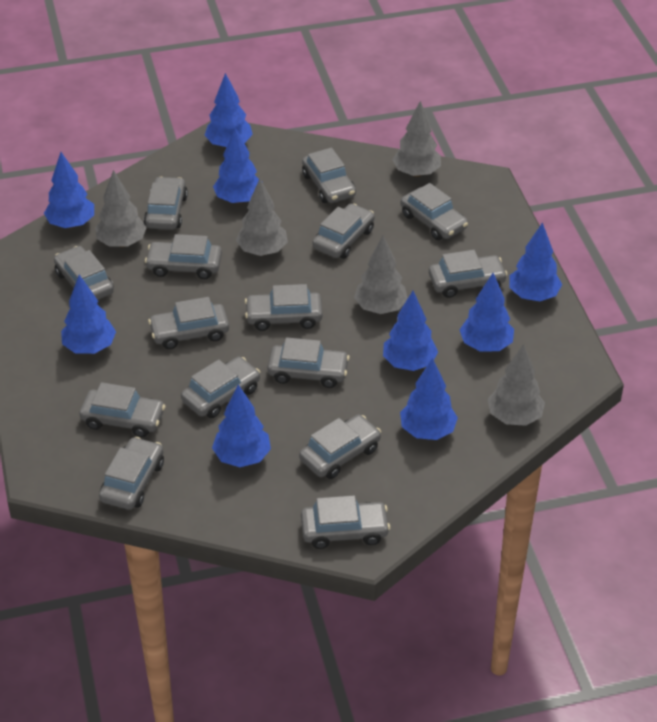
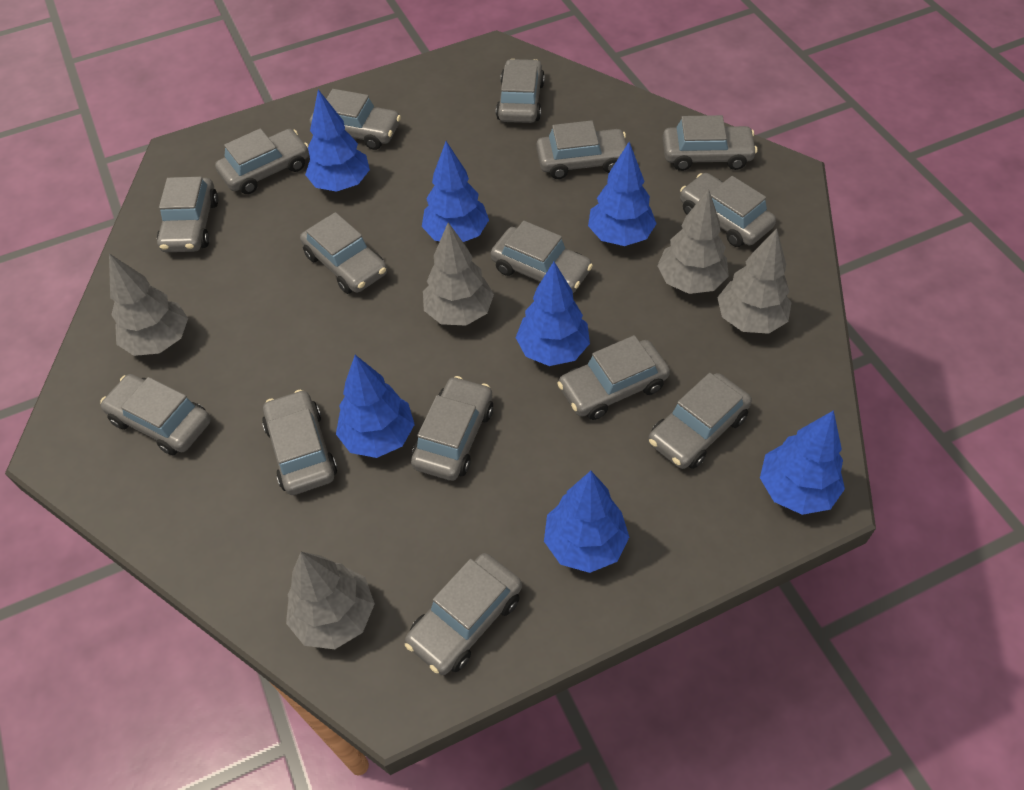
blue tree: [44,152,94,228] [61,275,116,354] [205,73,253,148] [212,384,271,467] [213,128,263,204] [383,291,438,371] [400,358,458,440] [459,273,514,352] [509,222,562,301] = 9 -> [305,90,370,192] [336,355,415,458] [422,141,489,242] [516,262,590,366] [544,471,629,573] [588,142,657,246] [760,410,845,515] = 7

